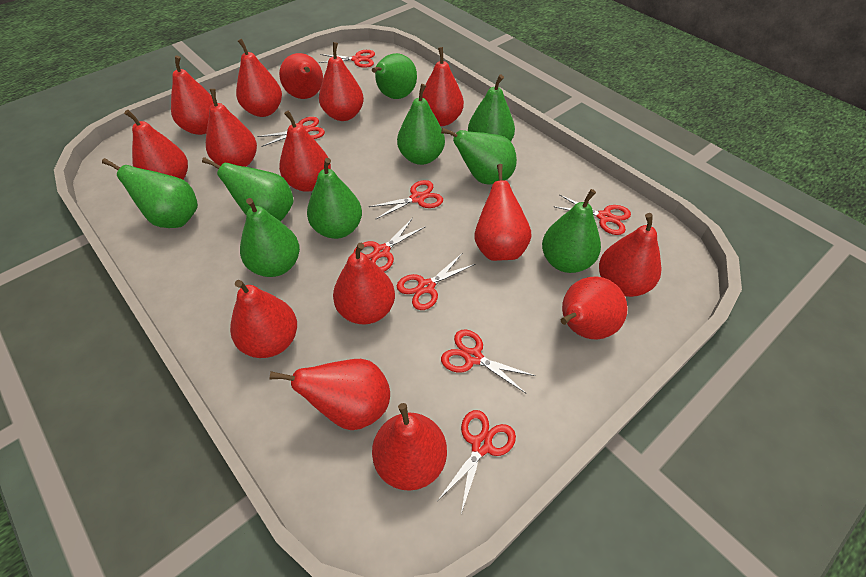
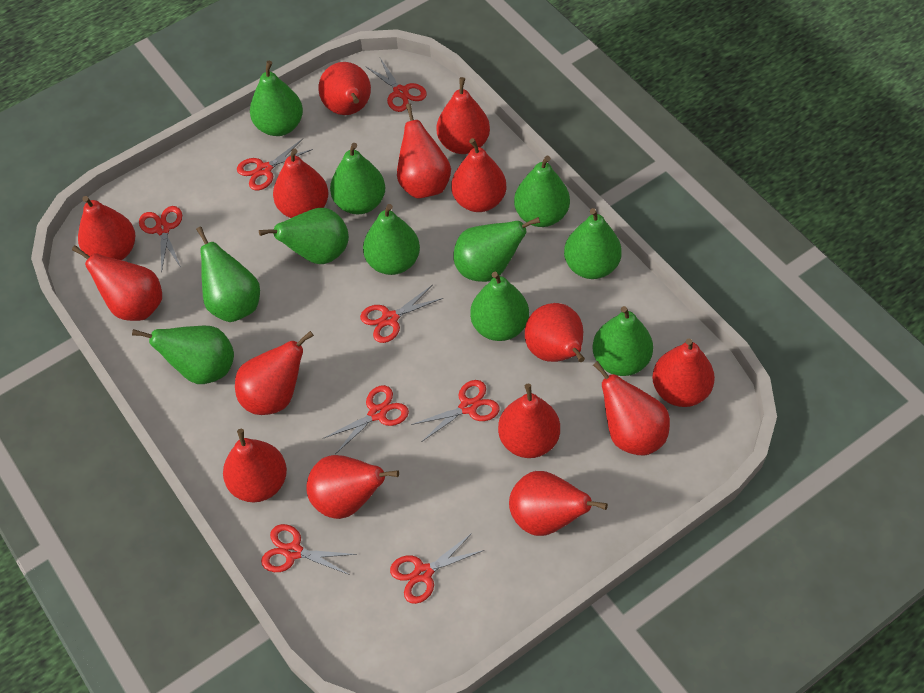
green pear: [102,158,198,228] [202,157,294,221] [240,198,300,277] [307,158,362,239] [372,53,417,99] [397,84,445,165] [441,128,517,184] [468,74,515,141] [542,189,601,273] = 9 -> [132,326,234,384] [196,227,260,322] [250,61,303,136] [259,208,349,264] [330,143,385,214] [363,204,420,275] [453,217,540,282] [470,272,529,341] [514,156,570,227] [564,208,622,279] [593,306,653,376] = 11

